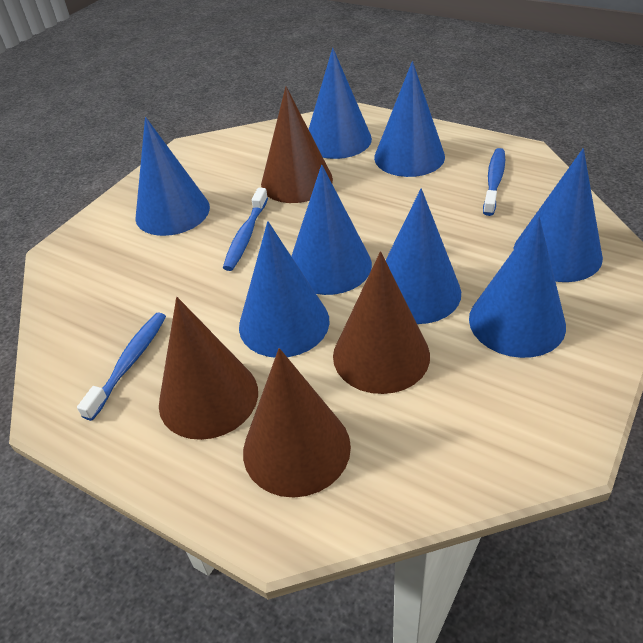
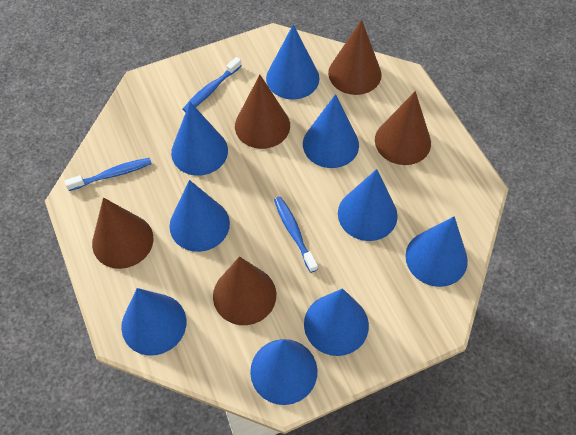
blue cone: [135,117,210,236] [239,221,330,357] [292,165,372,295] [309,48,372,159] [374,61,445,177] [385,188,461,324] [469,216,566,358] [514,148,603,282] = 8 -> [121,288,186,356] [169,180,230,252] [171,102,228,176] [250,339,317,405] [266,24,319,100] [303,94,359,168] [304,288,369,356] [338,169,398,241] [405,216,468,287] = 9
brown cone: [159,297,258,440] [243,348,351,498] [261,87,333,203] [333,251,430,394] = 4 -> [92,197,153,269] [213,256,276,325] [235,75,290,149] [328,20,381,95] [375,91,431,165] = 5

